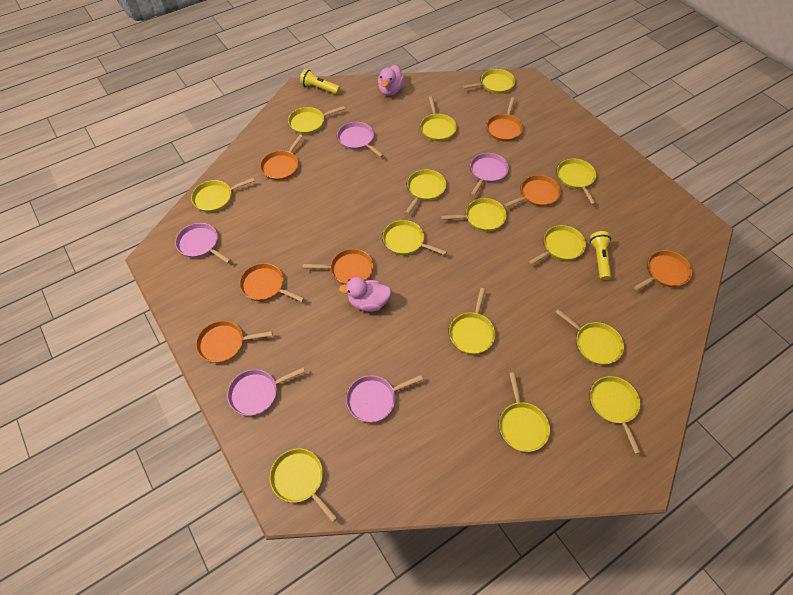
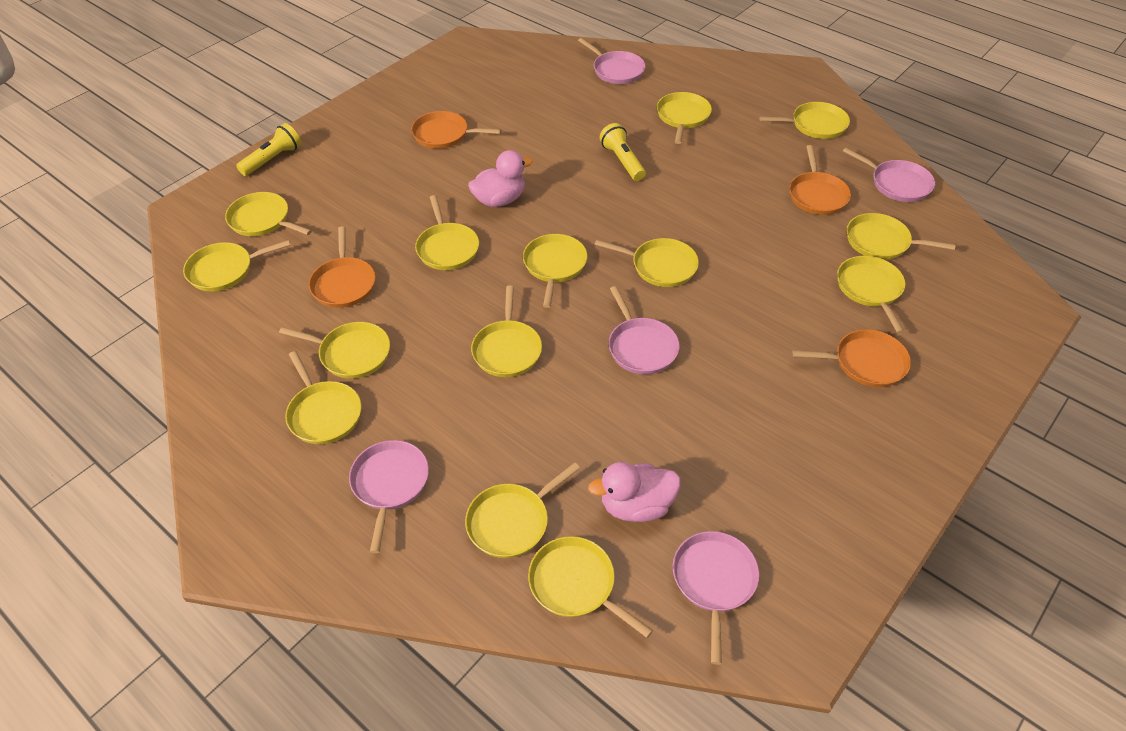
orange pan: [196,321,273,363] [239,263,304,302] [260,134,303,181] [303,249,374,284] [487,97,523,142] [504,175,561,207] [634,250,692,291] = 7 -> [309,226,376,308] [411,111,502,149] [789,145,851,215] [792,329,911,387] = 4

